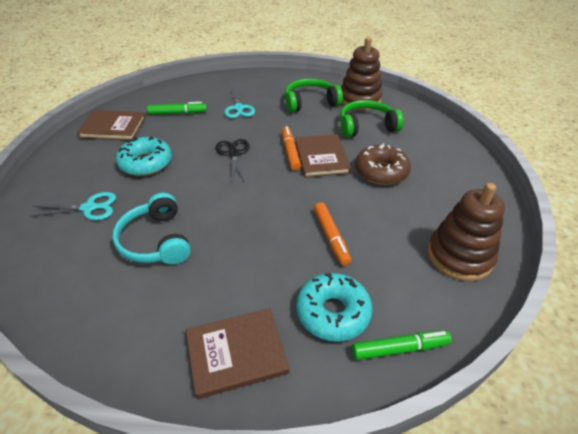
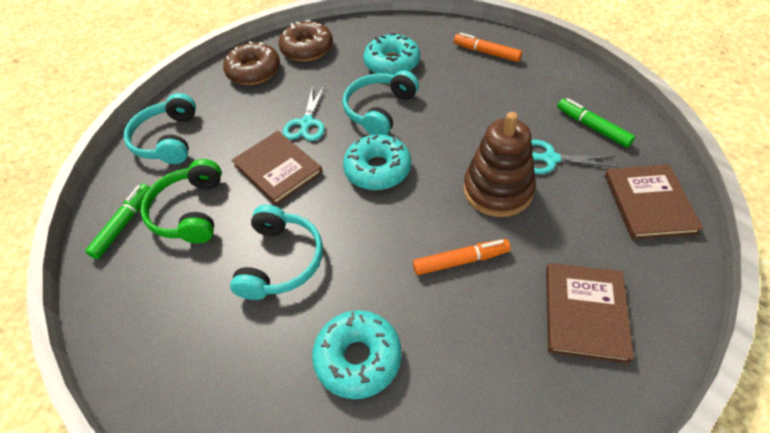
black scissors: [216,139,250,183] = 1 -> none = 0
brown donut: [355,143,411,185] = 1 -> [223,41,280,85] [279,20,333,62] = 2
brown stacking toy: [341,37,383,110] [428,183,505,281] = 2 -> [463,112,536,217] = 1
green headphones: [285,79,343,113] [340,100,404,137] = 2 -> [140,159,221,243] = 1
turquoise donut: [116,137,172,176] [296,273,373,342] = 2 -> [312,310,402,399] [343,134,411,190] [364,33,420,75] = 3
turquoise headphones: [112,193,191,265] = 1 -> [124,93,196,164] [230,205,323,300] [343,70,419,135] = 3

